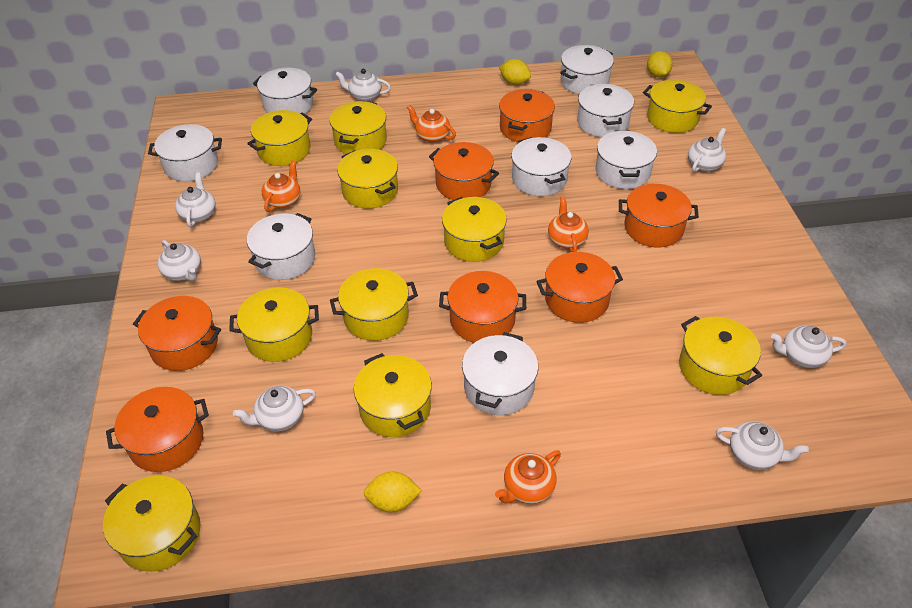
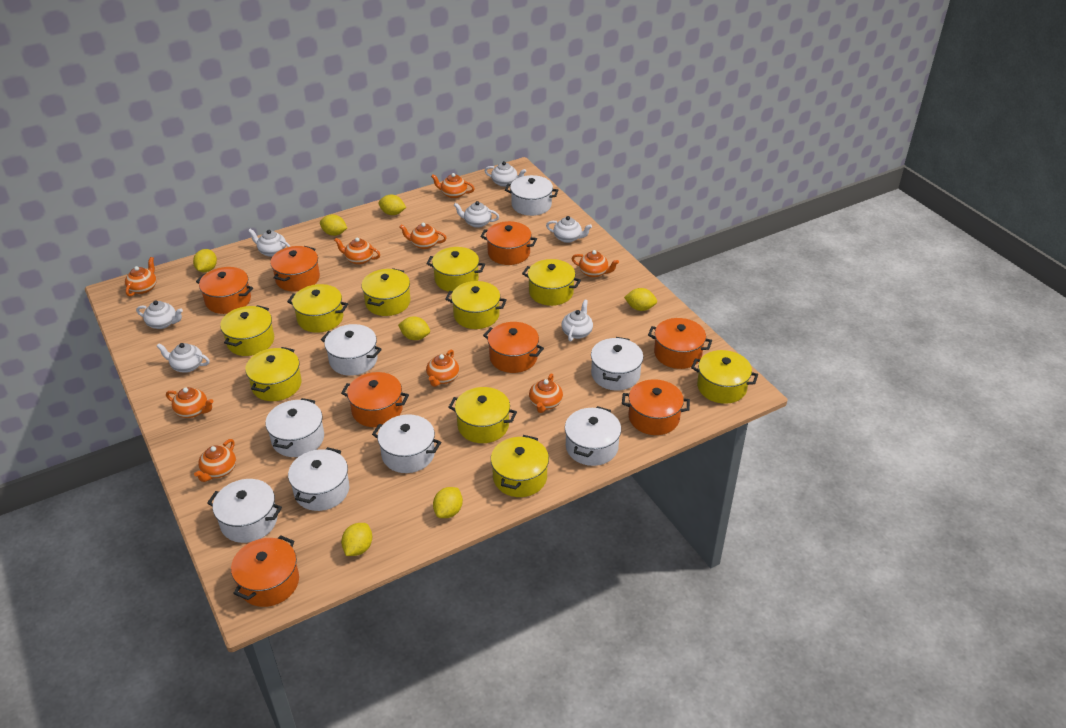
orange pot: [106,387,209,472] [133,296,221,371] [429,142,499,200] [439,271,526,343] [499,89,555,142] [536,252,623,323] [619,184,699,247] = 7 -> [196,267,253,314] [231,535,299,607] [270,246,320,291] [341,372,409,427] [480,221,537,265] [483,322,544,373] [622,379,690,435] [648,318,712,369] = 8
orange teapot: [262,160,300,212] [407,105,456,143] [495,450,561,504] [548,196,589,252] = 4 -> [125,257,156,297] [166,387,213,418] [194,439,236,482] [334,237,380,265] [400,223,447,250] [426,350,459,387] [431,173,475,199] [529,374,563,413] [571,250,619,278] = 9
yellow lemon: [364,471,422,513] [499,59,531,85] [647,51,673,78] = 3 -> [193,249,217,272] [320,214,347,236] [341,523,372,556] [378,195,406,215] [398,316,430,340] [433,487,463,518] [624,288,657,311] = 7

